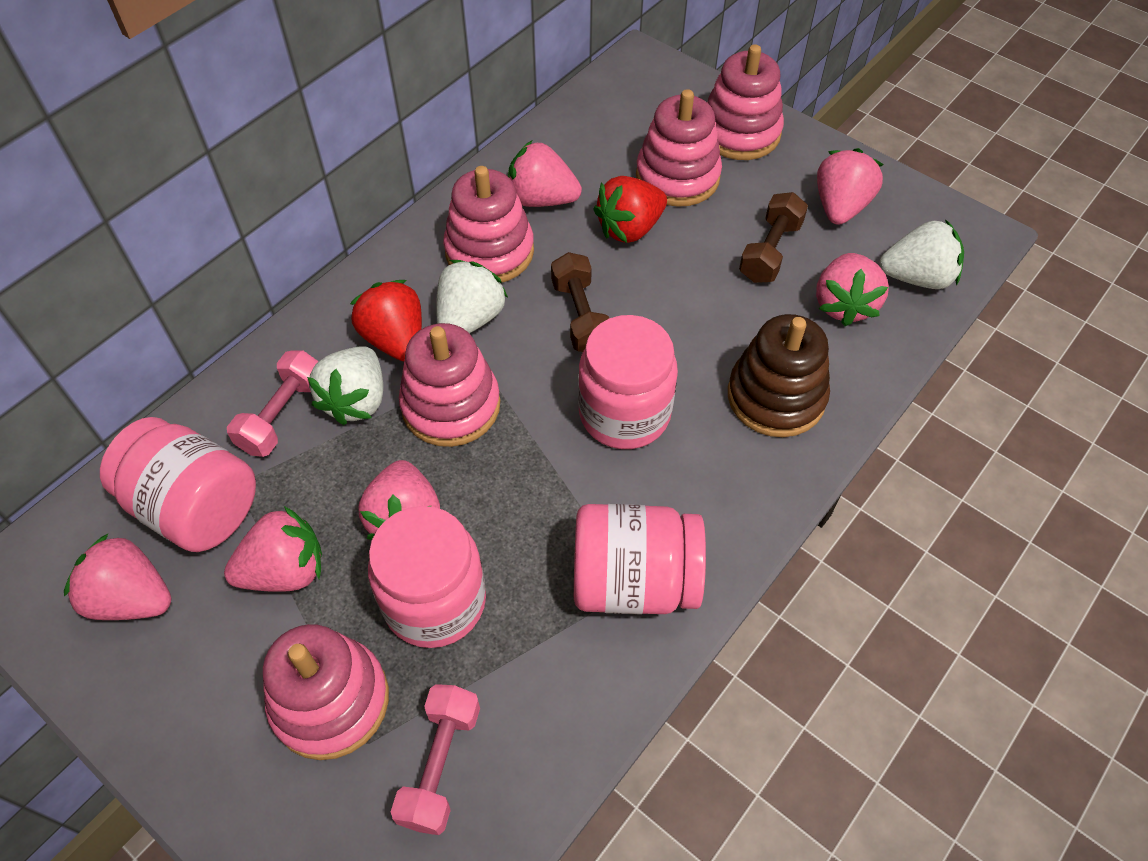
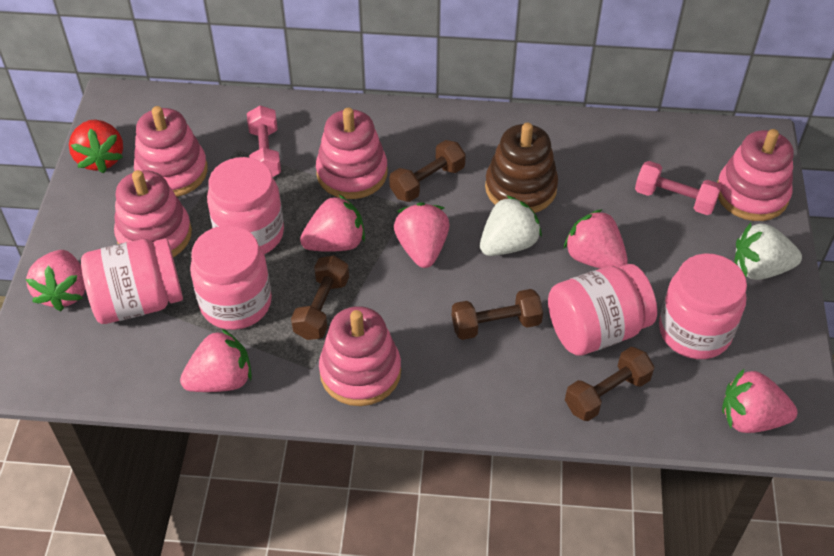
brown dumbbell: [551,252,609,352] [739,192,808,283] = 2 -> [291,256,349,340] [389,140,466,202] [452,289,543,340] [565,347,654,421] = 4
pink jar: [100,417,256,552] [368,506,486,648] [574,504,706,614] [578,315,678,449] = 4 -> [81,238,183,324] [190,225,272,330] [207,157,284,254] [548,264,657,356] [659,253,747,359] = 5
red strawberry: [350,280,422,361] [594,176,667,243] = 2 -> [69,120,123,173] = 1
white strawberry: [307,346,383,425] [436,260,508,333] [879,219,964,289] = 3 -> [480,195,542,256] [734,223,802,280] = 2

